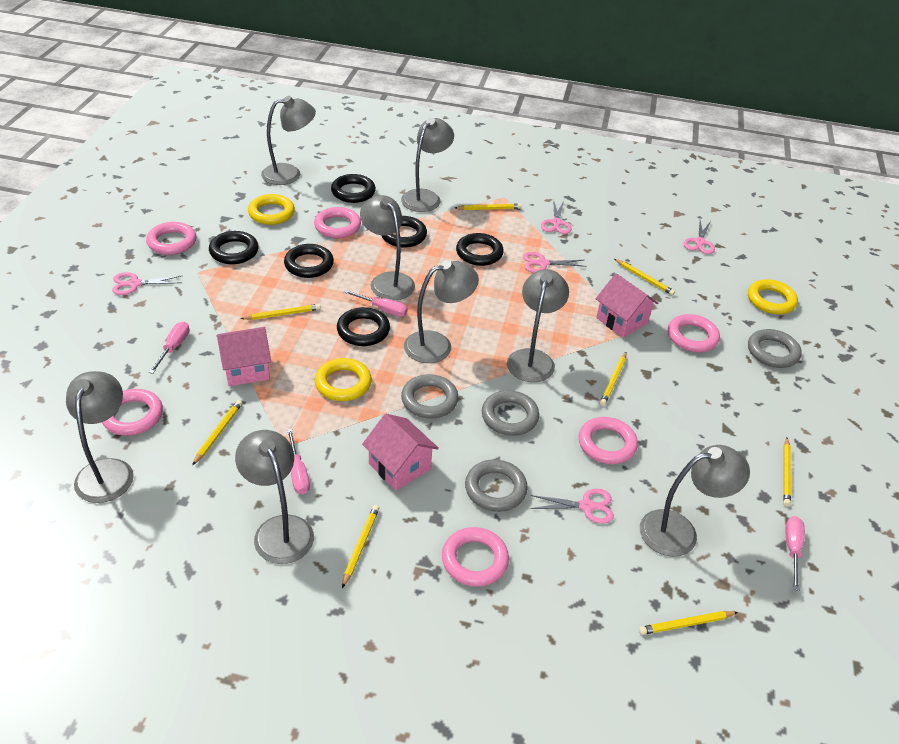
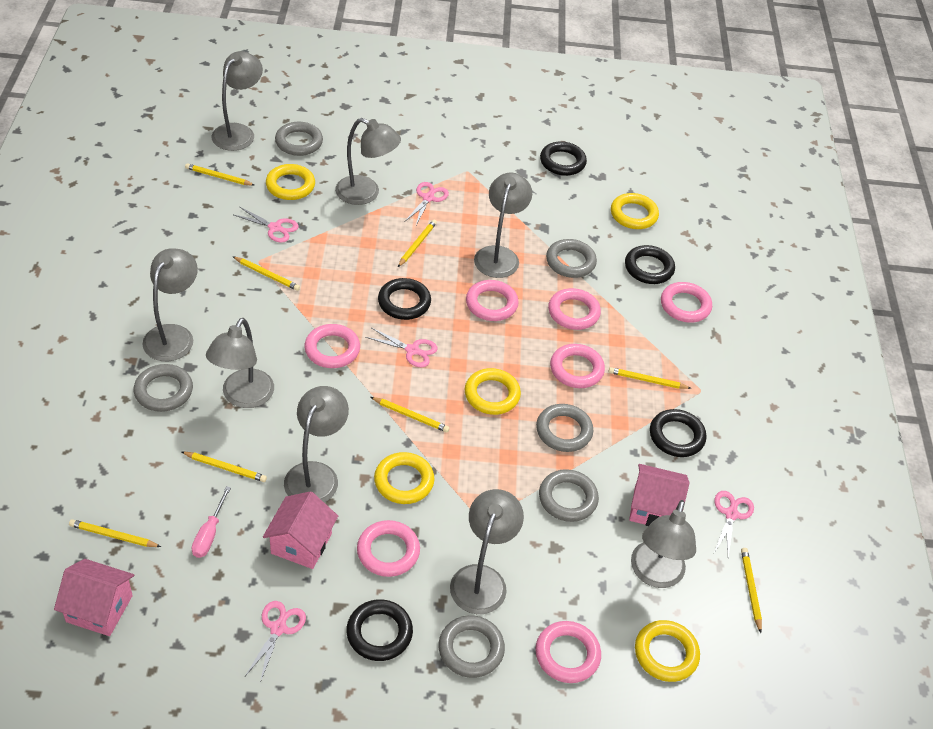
black ring: [209,231,259,264] [284,244,334,278] [331,174,376,203] [337,307,390,346] [381,216,427,248] [456,233,504,266] = 6 -> [346,599,413,661] [378,278,431,320] [540,141,587,176] [625,245,675,284] [650,409,706,457] = 5
grey ring: [401,374,459,419] [465,459,528,512] [482,390,539,436] [748,329,802,368] = 4 -> [134,364,193,412] [275,122,323,156] [439,615,505,678] [536,404,593,452] [539,469,599,522] [546,239,597,278] = 6
pink ring: [102,389,163,436] [146,222,196,255] [314,207,361,238] [442,527,509,587] [579,417,638,464] [668,314,720,352] = 6 -> [304,324,360,368] [357,520,420,577] [466,280,519,321] [535,621,601,683] [548,288,601,330] [550,344,605,388] [661,282,712,323] = 7
pink screwdriver: [149,322,189,374] [287,429,310,494] [344,290,408,317] [786,516,805,591] = 4 -> [192,486,231,558] = 1
yellow ring: [248,194,295,225] [315,358,372,401] [748,279,798,314] = 3 -> [266,164,315,200] [374,452,435,504] [465,368,521,415] [611,193,659,229] [635,620,700,682] = 5

